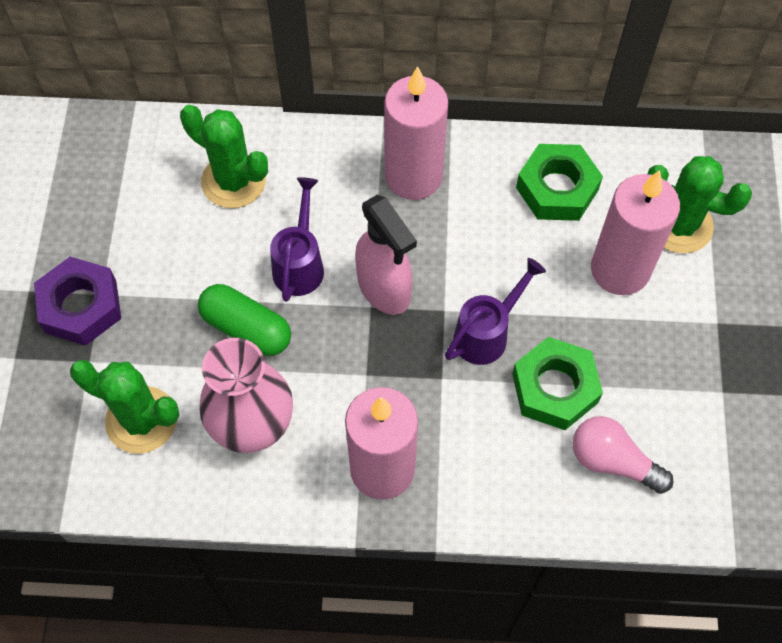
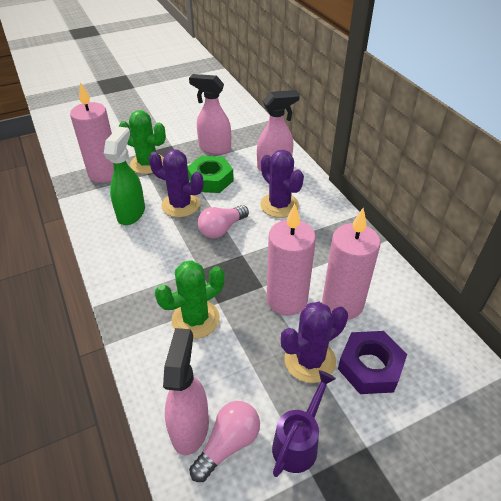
green cactus: [70,360,179,454] [180,105,268,208] [647,156,752,253] = 3 -> [119,110,166,174] [155,260,224,339] = 2
green capsule: [198,284,291,356] = 1 -> none = 0
green nut: [512,337,603,430] [516,144,603,221] = 2 -> [188,156,234,193] = 1
green spray bottle: none = 0 -> [104,127,145,225] = 1
pink light bulb: [572,416,674,494] = 1 -> [189,401,260,482] [198,205,249,238] = 2
pink spray bottle: [355,194,417,315] = 1 -> [163,328,209,455] [189,74,231,155] [257,90,300,171] = 3
pink vase: [199,338,293,453] = 1 -> none = 0
purple cactus: none = 0 -> [149,150,204,218] [261,150,304,218] [281,302,348,383] = 3
purple watering can: [270,177,324,302] [445,258,546,365] = 2 -> [272,370,336,477] = 1

